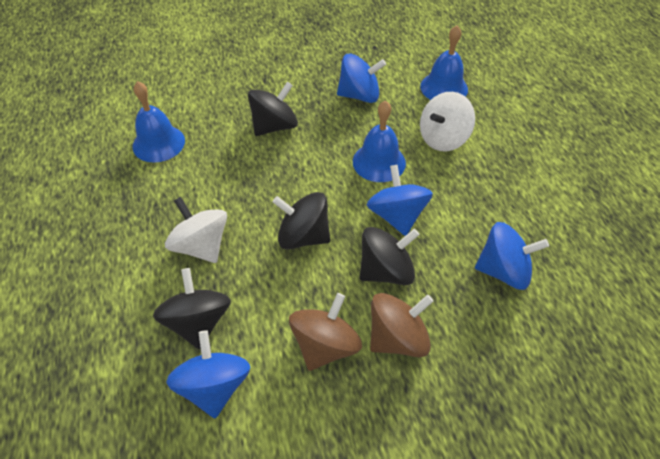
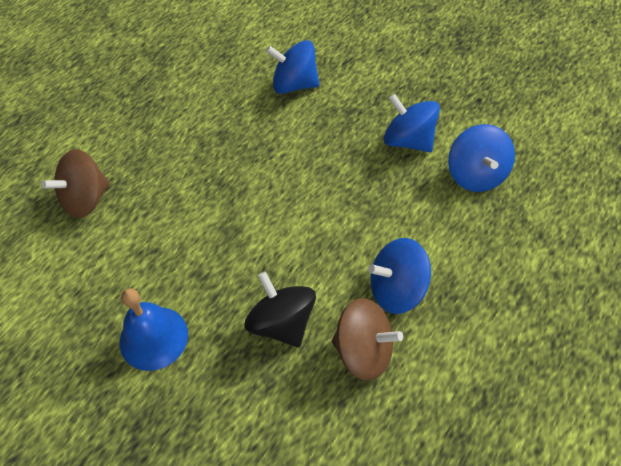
black spinning top: [153,268,231,349] [248,82,298,136] [272,192,330,249] [360,227,420,285] = 4 -> [245,272,316,347] = 1
blue bell: [132,81,185,162] [353,100,406,182] [420,25,468,100] = 3 -> [120,288,188,371] = 1
white spinning top: [165,197,227,263] [420,92,475,151] = 2 -> none = 0

